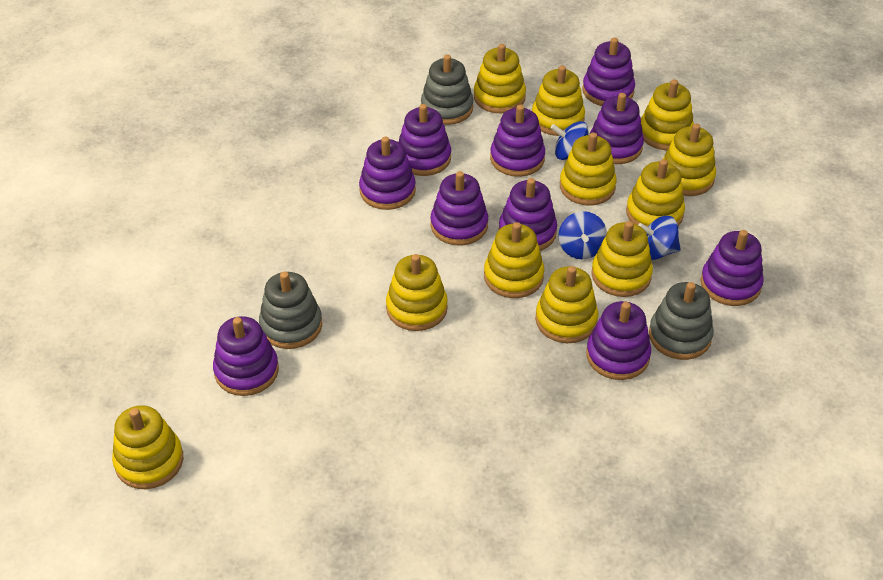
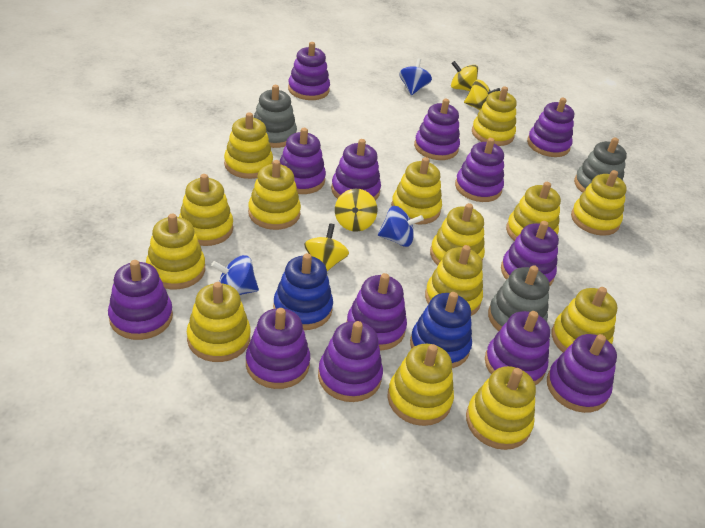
blue stacking toy: none = 0 -> [273,253,333,330] [410,292,472,368] = 2
purple stacking toy: [213,316,279,396] [359,137,416,210] [399,104,451,176] [430,171,488,245] [490,105,545,177] [499,178,557,251] [582,38,635,106] [586,301,651,380] [590,93,644,164] [700,230,764,306] = 10 -> [108,260,173,340] [246,308,310,389] [280,128,326,194] [288,42,330,100] [318,321,383,402] [331,139,381,201] [347,273,407,350] [414,99,460,160] [455,138,504,202] [485,311,550,385] [501,221,559,286] [527,98,574,157] [547,334,617,413] = 13
yellow spinning top: none = 0 -> [304,223,349,271] [335,189,377,232] [451,61,478,91] [464,80,500,110] = 4
yellow stacking toy: [112,405,183,489] [386,254,448,331] [474,44,526,113] [484,222,544,298] [532,65,585,136] [535,266,598,343] [560,133,617,206] [591,221,653,297] [626,159,685,227] [641,79,694,150] [663,124,716,196] = 11 -> [146,214,205,290] [179,174,233,246] [187,282,251,362] [224,112,273,179] [248,160,301,230] [388,344,454,426] [391,157,442,225] [425,245,483,316] [430,203,485,265] [466,366,536,450] [472,86,517,146] [506,182,561,241] [552,287,617,352] [571,170,627,236] = 14

